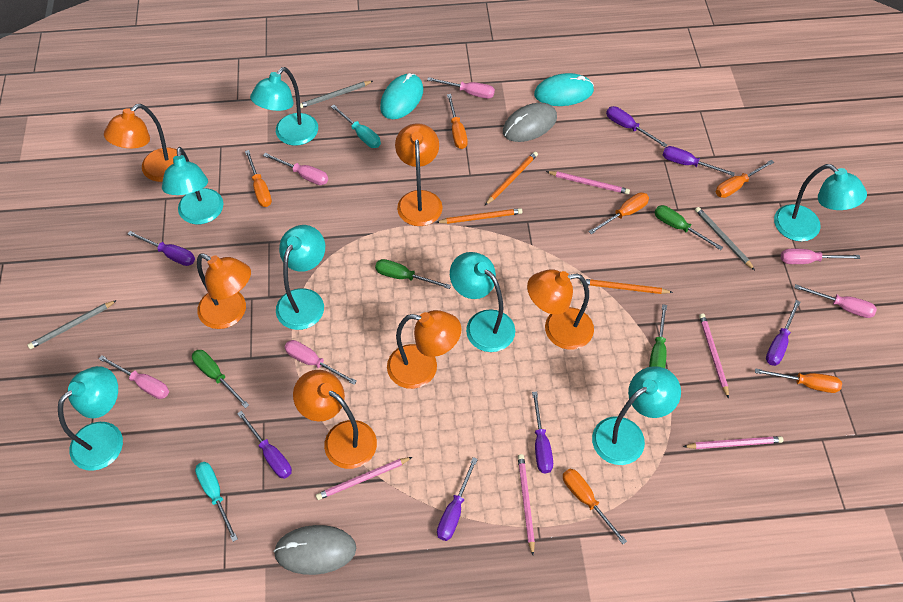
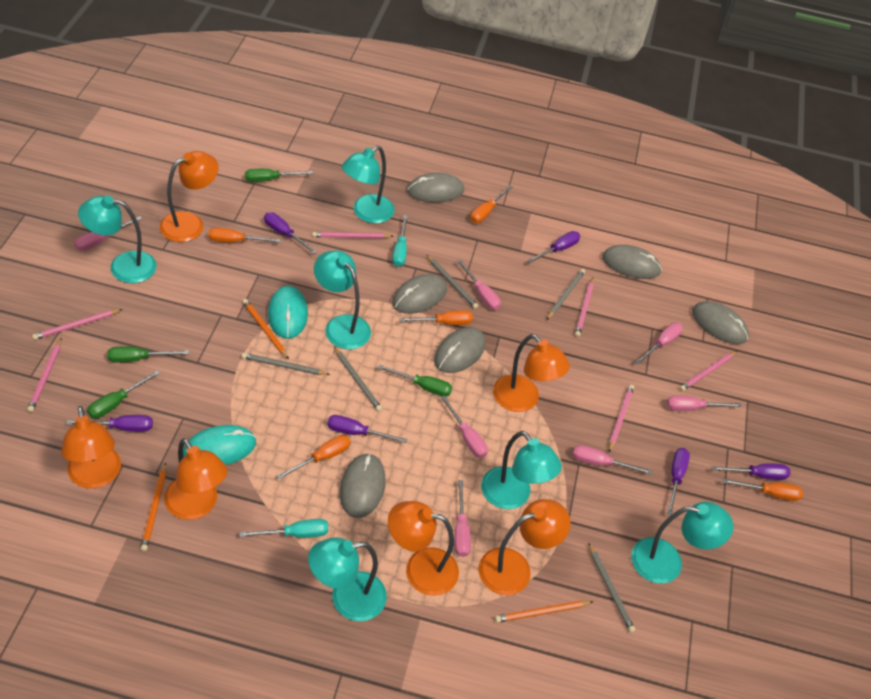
grey mouse: [273,525,356,575] [503,103,557,142] = 2 -> [339,453,386,518] [392,274,447,314] [407,173,464,203] [434,327,485,373] [602,245,662,279] [692,301,749,344] = 6
grey pencil: [27,300,117,349] [300,81,373,108] [695,207,755,270] = 3 -> [242,353,330,375] [334,347,382,411] [427,255,478,309] [547,269,585,320] [589,543,635,633] = 5
orange screwdriver: [245,150,272,207] [447,94,468,149] [563,469,627,544] [588,192,649,234] [716,160,774,198] [755,368,842,393] = 6 -> [208,228,281,243] [277,435,350,480] [399,310,473,325] [470,185,512,223] [722,479,803,501] = 5
pink pencil: [316,457,412,500] [518,454,535,555] [546,171,630,194] [683,436,783,449] [699,314,729,399] = 5 -> [27,339,62,412] [32,309,122,340] [312,232,393,239] [575,278,594,337] [609,385,634,452] [679,351,737,391] = 6
pink screwdriver: [99,355,169,399] [263,153,328,185] [285,340,357,385] [427,77,495,99] [781,249,860,264] [794,284,877,318] = 6 -> [74,216,142,251] [440,396,488,458] [454,480,471,557] [457,259,501,310] [573,445,652,475] [635,322,683,365] [667,395,742,411] = 7
purple screwdriver: [128,231,195,266] [237,411,292,479] [437,457,478,541] [532,392,553,473] [606,106,667,147] [663,146,735,176] [766,300,800,366] = 7 -> [66,415,153,432] [264,212,317,254] [327,415,407,443] [527,231,580,263] [667,448,690,515] [712,463,790,480] = 6
turquoise lamp: [58,366,123,471] [162,147,224,224] [250,67,318,146] [276,225,325,330] [450,252,515,352] [592,366,681,465] [774,164,867,241] = 7 -> [78,196,156,283] [308,537,387,621] [314,250,371,349] [342,146,395,223] [481,431,562,509] [631,502,734,583] = 6

